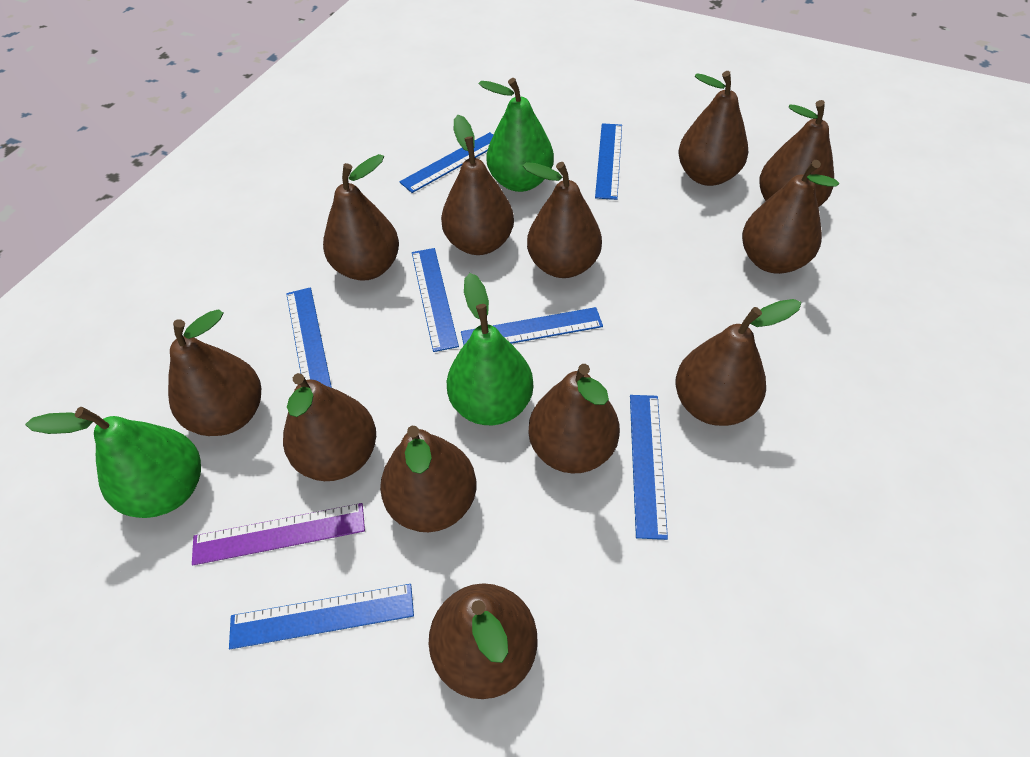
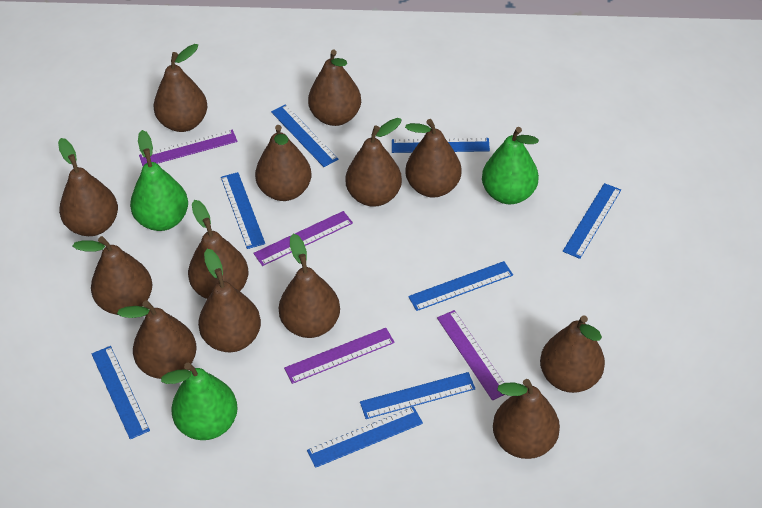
blue ruler: [229,584,414,649] [286,287,332,388] [399,132,493,193] [412,248,459,352] [461,307,603,345] [595,123,622,200] [630,395,668,540] = 7 -> [92,346,150,439] [221,172,265,249] [271,104,338,167] [307,407,423,468] [360,372,475,419] [392,138,490,153] [408,261,513,311] [563,183,621,259] = 8
brown pear: [168,309,261,436] [283,373,376,481] [323,154,399,281] [380,426,476,532] [429,583,538,699] [441,115,514,255] [523,162,602,278] [528,364,620,473] [676,299,801,426] [678,71,748,186] [742,160,839,274] [759,100,834,207] = 12 -> [58,138,118,236] [73,236,152,315] [117,300,197,379] [154,44,207,132] [188,200,248,299] [198,249,261,352] [255,125,311,201] [279,234,340,338] [308,50,361,126] [346,118,402,207] [405,119,462,197] [493,379,560,459] [540,316,605,393] = 13
purple ruler: [192,503,365,565] = 1 -> [139,130,237,166] [253,211,353,266] [284,328,395,384] [437,310,504,400] = 4

